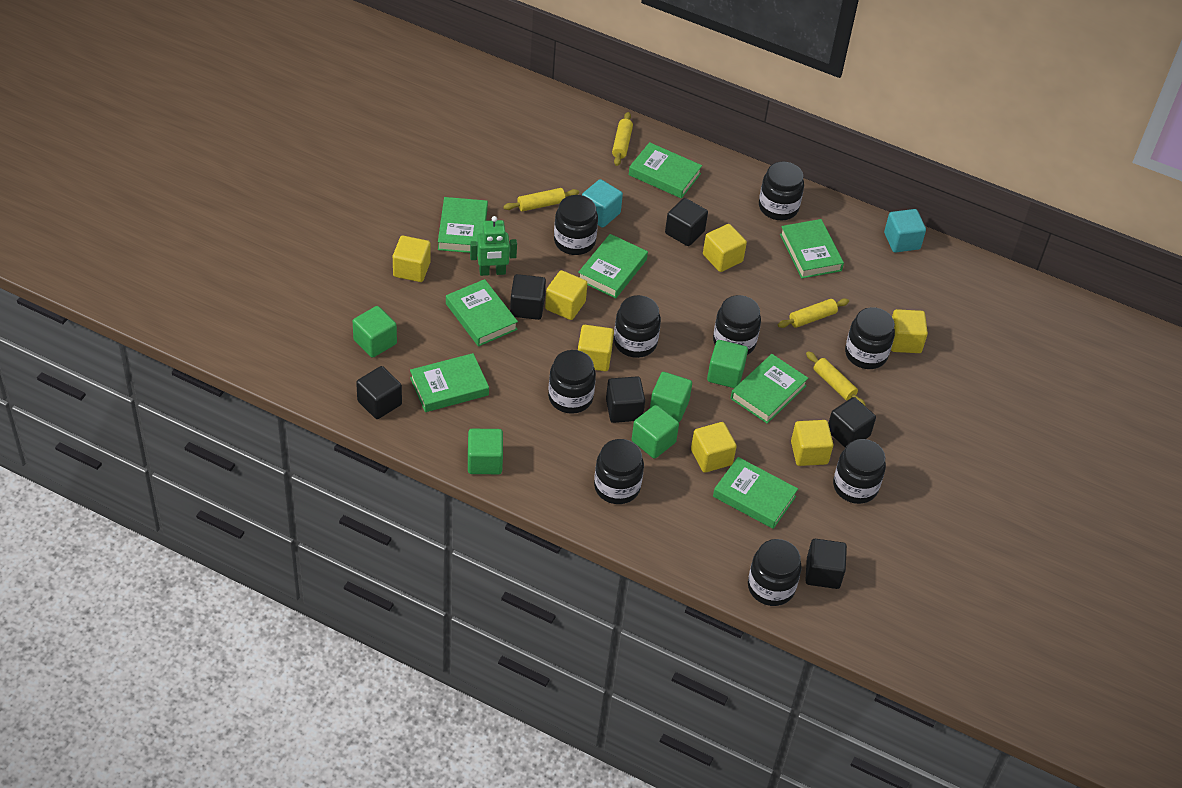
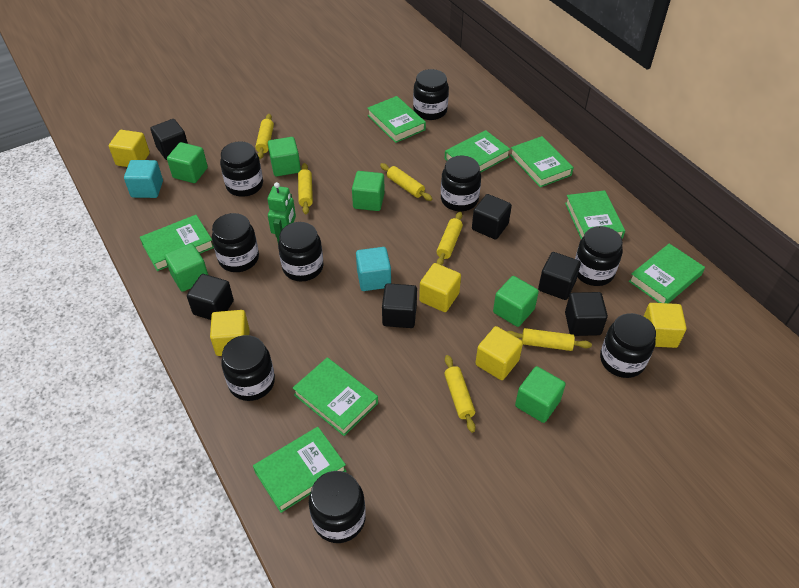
green cube: [353,306,397,358] [468,429,503,474] [632,405,679,459] [650,372,692,422] [707,340,748,388] = 5 -> [164,243,208,292] [167,142,208,183] [268,137,301,176] [352,171,385,211] [493,276,539,327] [515,366,566,423] = 6
yellow cube: [393,236,431,282] [545,270,588,320] [578,325,614,371] [691,422,737,473] [703,224,747,272] [791,420,833,466] [891,309,928,353] = 7 -> [109,130,150,167] [210,310,249,356] [419,263,461,312] [475,326,523,380] [644,303,687,348] = 5
yellow rolling pin: [503,188,579,211] [612,112,633,166] [778,298,849,328] [806,351,866,406] = 4 -> [255,114,274,159] [298,163,313,214] [380,163,432,201] [436,212,463,265] [444,355,476,433] [507,328,592,351] = 6

